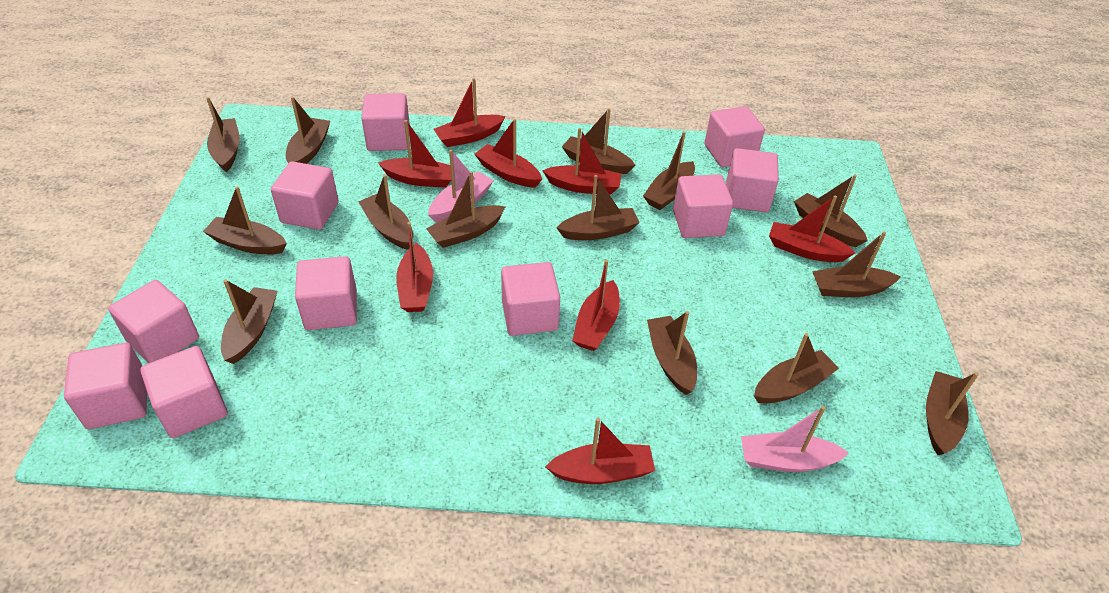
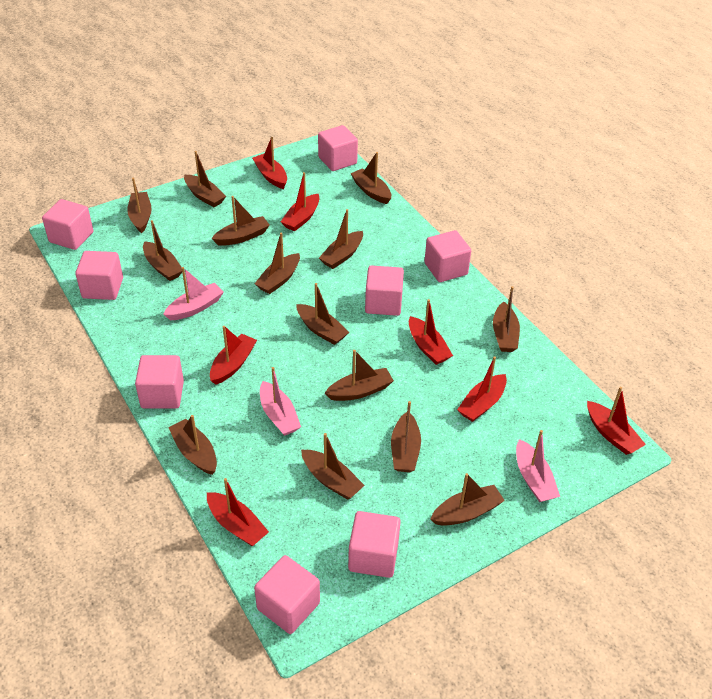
pink boat: [428,150,494,222] [741,406,849,472] = 2 -> [163,267,224,320] [260,367,301,436] [516,430,560,502] = 3
pink cube: [64,343,147,429] [108,280,199,363] [140,346,227,438] [271,161,339,230] [295,256,357,330] [361,93,410,151] [501,262,560,336] [673,174,733,238] [704,106,765,167] [726,148,779,212] = 10 -> [42,199,93,250] [75,251,123,300] [135,355,184,409] [254,555,320,634] [318,125,358,171] [348,511,401,578] [365,265,404,316] [424,230,471,282] = 8
red boat: [378,120,451,188] [396,222,433,312] [433,78,505,147] [475,119,542,188] [542,128,622,195] [545,418,655,484] [572,260,620,351] [769,195,856,262] = 8 -> [207,478,269,546] [210,326,257,385] [252,137,287,189] [281,172,319,231] [409,299,453,365] [457,356,507,422] [587,387,646,455] = 7

